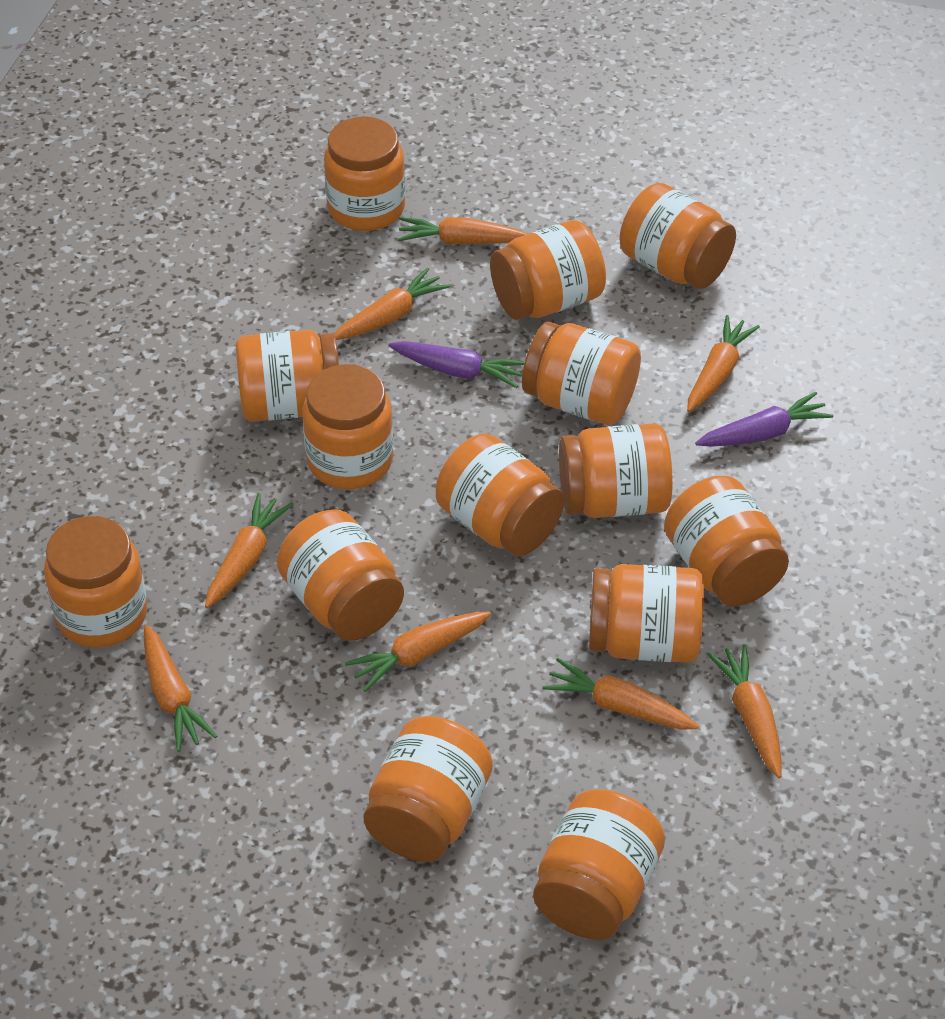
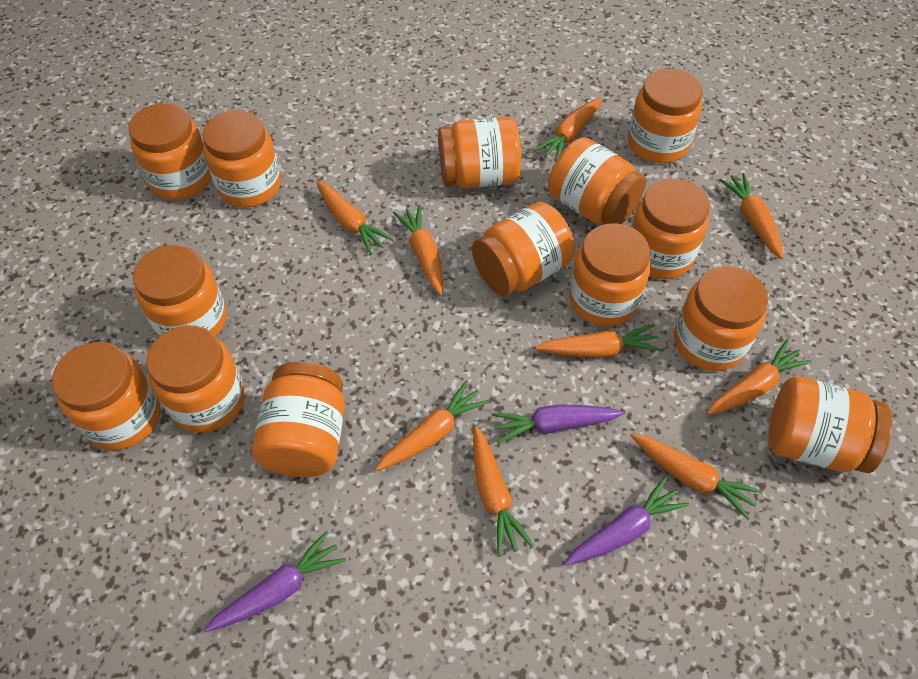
orange carrot: [144,625,217,752] [205,493,293,608] [334,268,450,340] [345,611,491,692] [397,217,527,245] [542,658,699,729] [687,315,760,412] [707,644,782,778] = 8 -> [316,181,394,255] [376,380,489,471] [393,205,443,295] [473,426,534,557] [534,97,602,162] [535,324,662,358] [631,433,763,520] [707,339,812,415] [719,173,784,259] = 9
purple carrot: [388,341,525,388] [695,392,833,447] = 2 -> [204,531,346,632] [491,404,624,444] [565,477,689,565] = 3

